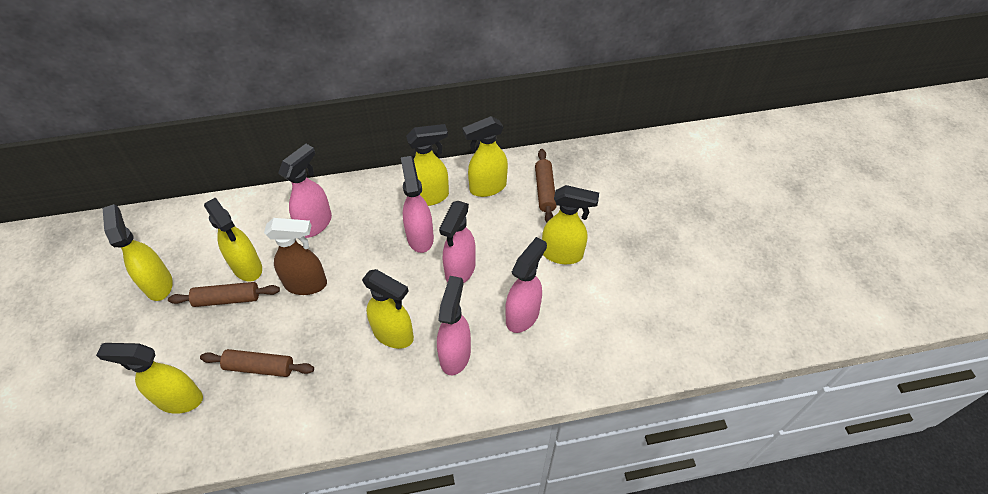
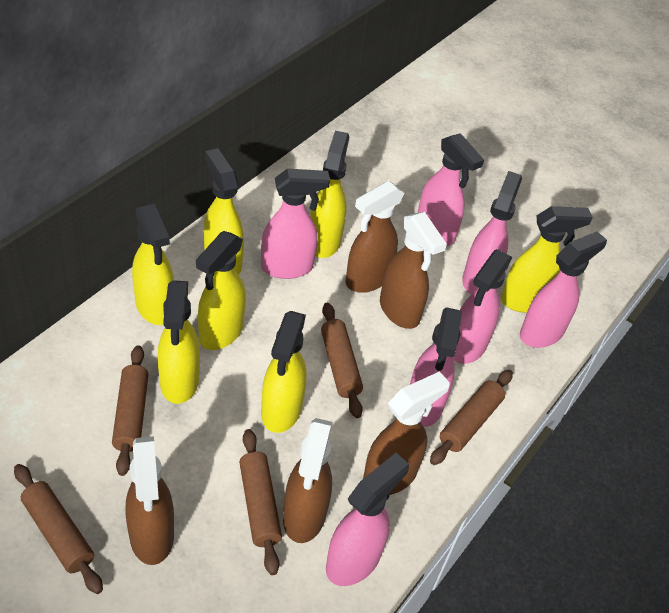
brown rolling pin: [168,282,280,307] [200,349,314,377] [535,149,557,223] = 3 -> [14,464,103,594] [112,345,149,476] [239,429,282,575] [321,303,363,418] [430,370,513,465] = 5
brown spray bottle: [264,218,327,295] = 1 -> [126,436,174,565] [283,418,332,543] [345,181,405,293] [363,371,450,495] [380,212,447,329] = 5
pink spray bottle: [278,144,332,238] [401,156,434,253] [437,276,471,375] [439,201,476,283] [505,237,547,333] = 5 -> [261,168,330,279] [326,453,409,586] [410,307,462,427] [418,133,484,246] [453,249,512,364] [462,171,522,294] [520,231,607,348] = 7

